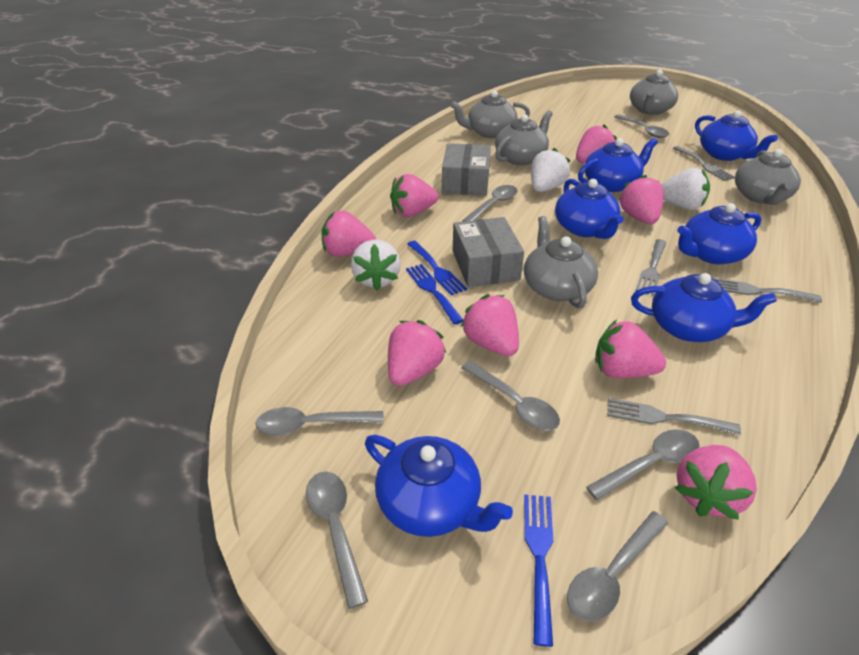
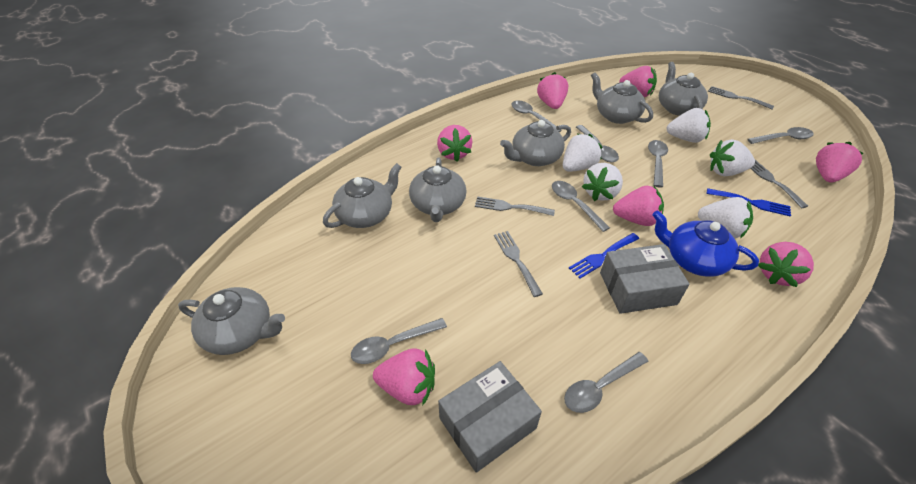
blue fork: [406,264,463,325] [407,241,467,296] [524,494,553,647] = 3 -> [569,233,639,278] [707,188,791,217] = 2
blue teapot: [365,435,513,537] [555,179,624,239] [578,138,658,192] [631,273,777,342] [677,203,761,264] [695,110,778,161] = 6 -> [652,210,759,277] = 1
grey teapot: [450,90,530,138] [495,110,553,165] [524,216,598,309] [630,70,678,115] [735,149,801,205] = 5 -> [178,287,285,355] [323,163,401,228] [409,158,467,222] [500,120,571,166] [591,73,653,124] [659,62,708,116] = 6
pink strawberry: [322,210,376,257] [388,320,446,386] [390,174,438,217] [461,294,519,356] [576,124,617,163] [595,319,666,378] [618,175,664,224] [674,445,757,520] = 8 -> [373,348,435,405] [437,125,473,162] [537,72,568,109] [613,186,664,226] [619,66,657,97] [758,242,814,287] [816,142,864,182] = 7
white strawberry: [351,240,401,291] [531,148,570,192] [661,168,710,210] = 3 -> [563,134,602,172] [582,163,623,201] [667,108,711,143] [698,197,753,238] [710,139,755,176] = 5

